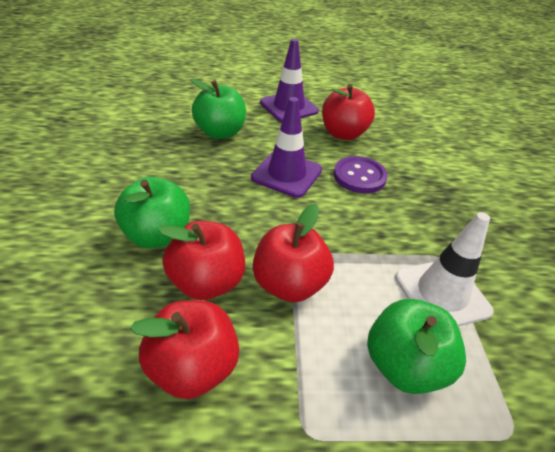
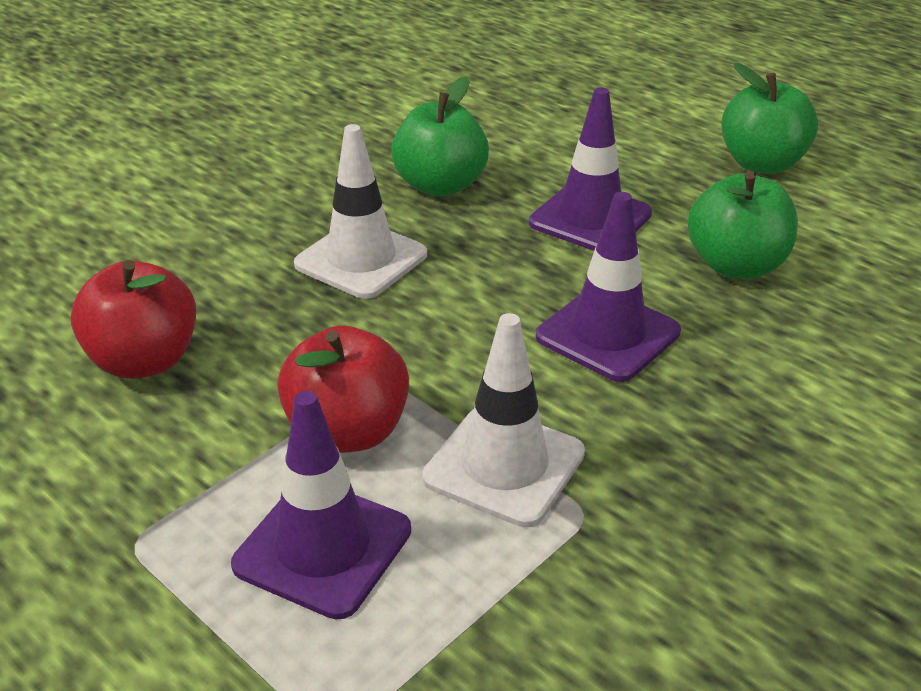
purple button: [334,156,388,194] = 1 -> none = 0
purple traffic cone: [251,97,322,198] [260,39,319,122] = 2 -> [231,391,411,619] [529,87,652,251] [536,192,681,382] = 3
red apple: [130,300,239,399] [157,221,245,300] [253,204,334,302] [322,84,375,140] = 4 -> [71,260,196,379] [277,325,409,453] = 2
white traffic cone: [395,212,494,327] = 1 -> [294,124,427,299] [422,313,585,527] = 2

